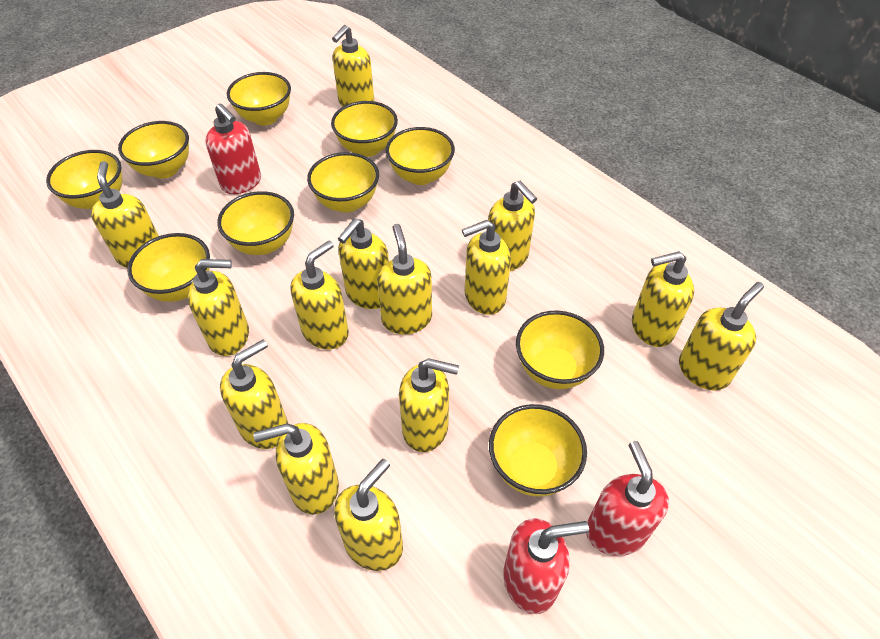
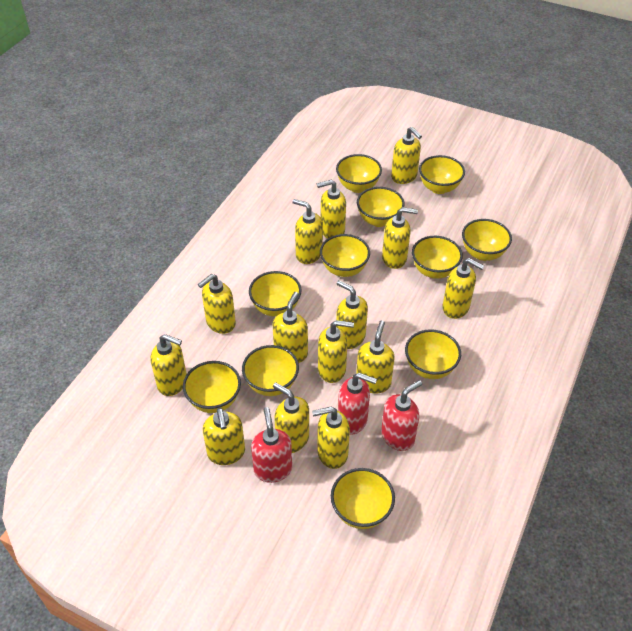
yellow bowl: [46,150,123,210] [118,121,189,178] [127,233,210,302] [217,191,294,255] [227,72,291,126] [307,152,379,213] [331,101,398,157] [386,127,455,185] [489,404,587,497] [516,310,604,389] = 10 -> [183,361,241,413] [242,345,299,396] [249,271,301,317] [320,234,370,277] [331,468,395,529] [336,154,382,193] [357,187,405,227] [405,329,461,379] [412,236,463,279] [419,155,465,194] [462,219,512,261] = 11

